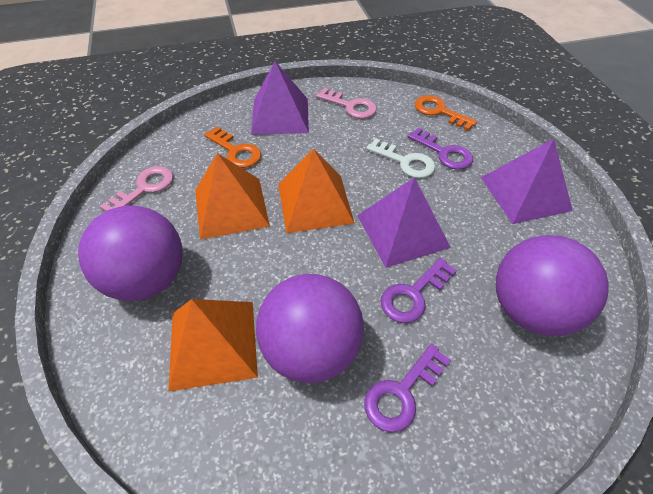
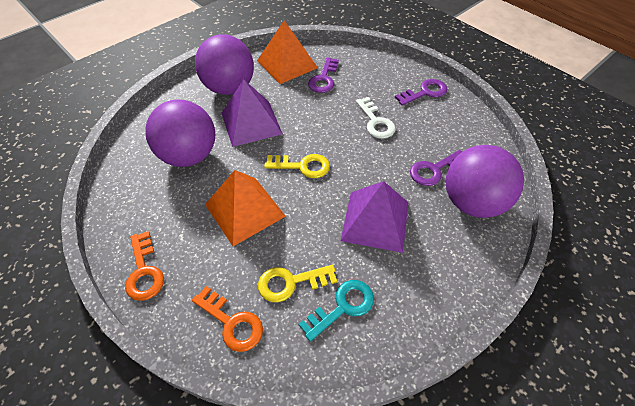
orange pyramid: [168,299,258,392] [195,153,270,240] [278,148,355,233] = 3 -> [205,170,286,246] [257,20,318,84] = 2
pink key: [100,166,173,211] [316,88,377,119] = 2 -> none = 0
purple pyramid: [251,61,309,135] [357,177,451,268] [481,139,573,224] = 3 -> [222,79,283,147] [341,181,409,253] = 2
turquoise key: none = 0 -> [299,280,374,342] = 1
yellow key: none = 0 -> [258,264,337,302] [264,154,330,178] = 2

